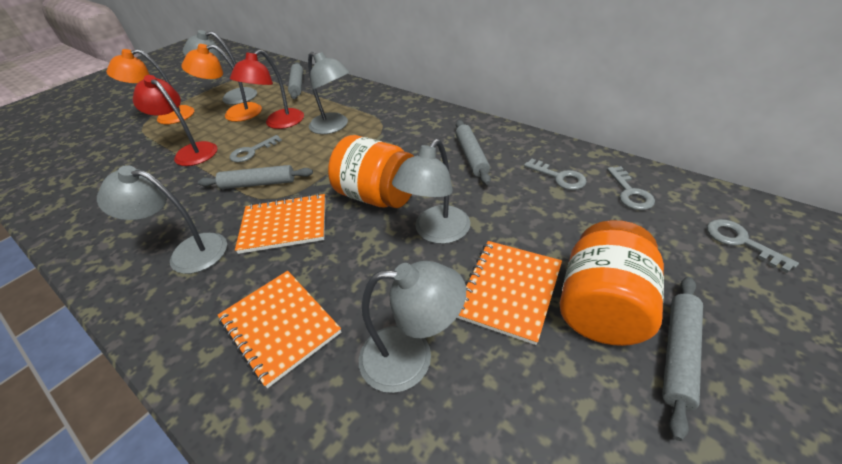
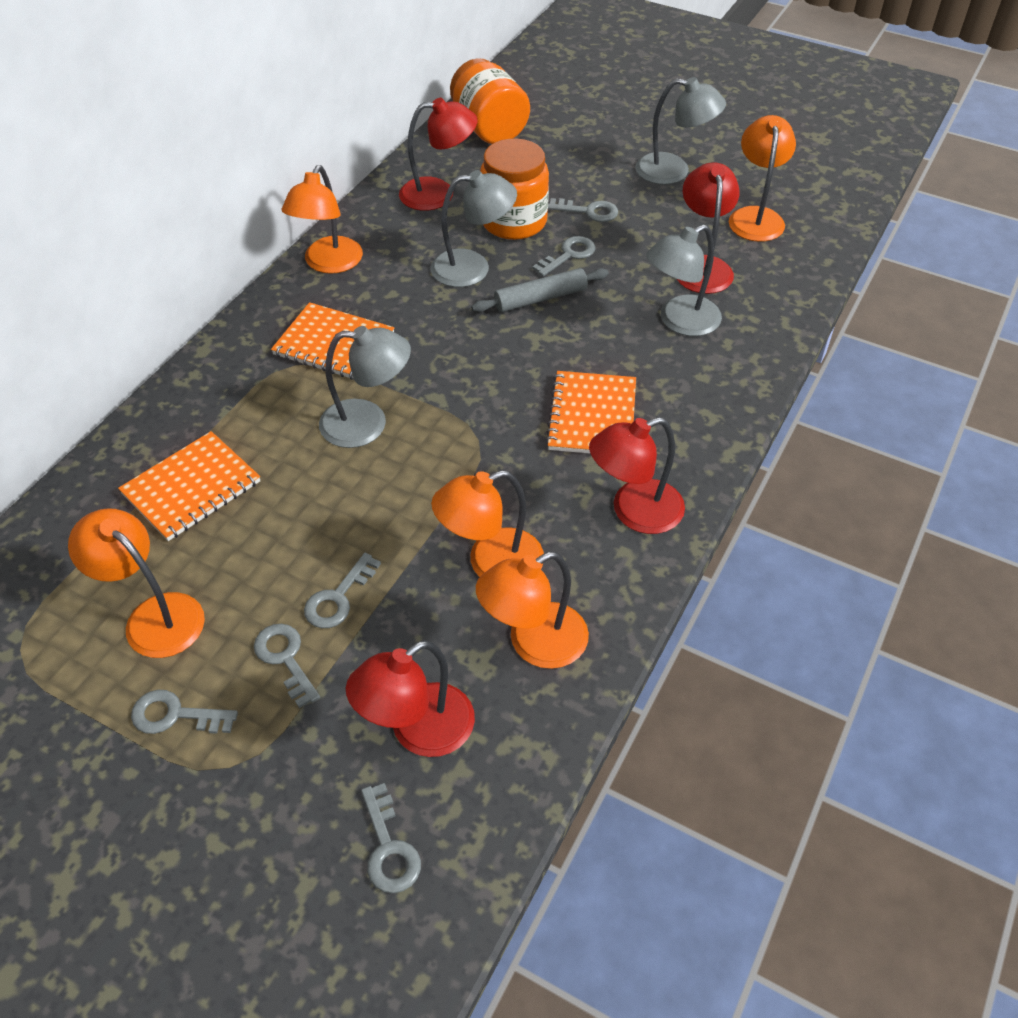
grey key: [230,135,282,162] [524,159,587,190] [607,166,655,210] [707,219,799,273] = 4 -> [131,690,238,734] [254,624,320,708] [304,553,381,628] [361,783,421,893] [532,236,595,276] [548,198,618,222] = 6
grey lamp: [97,165,227,274] [183,30,257,105] [308,52,349,134] [359,261,466,393] [392,139,470,244] = 5 -> [319,326,411,448] [430,170,517,287] [635,77,726,185] [646,224,722,336] = 4
grey rolling pin: [198,165,313,189] [288,62,303,99] [456,120,491,185] [662,277,703,441] = 4 -> [471,268,609,312] = 1
orange lamp: [106,49,194,124] [181,44,262,122] = 2 -> [68,508,205,658] [281,165,363,274] [431,470,544,577] [476,551,589,669] [729,115,796,242] = 5
red lamp: [133,75,217,166] [230,49,304,129] = 2 -> [346,640,475,757] [399,98,477,211] [589,417,685,534] [677,162,740,294] = 4

